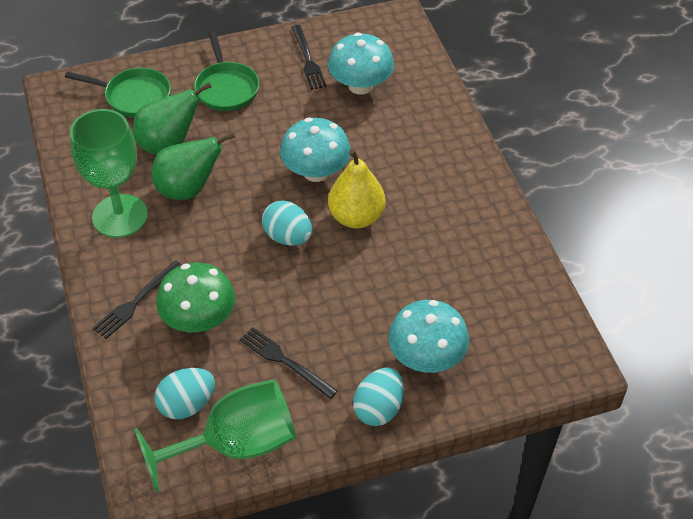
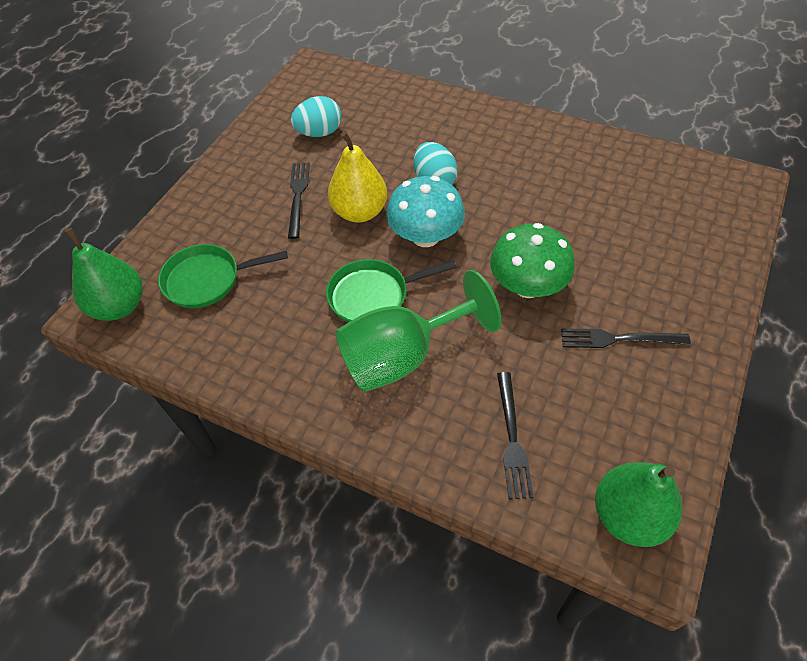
green goblet: [70,109,148,238] [134,379,296,493] = 2 -> [336,270,501,392] = 1
turquoise egg: [155,368,215,419] [262,201,312,246] [353,368,404,426] = 3 -> [291,96,342,137] [414,142,458,185] = 2
turquoise mushroom: [280,118,351,182] [328,32,394,95] [388,300,469,373] = 3 -> [386,176,465,247] = 1

